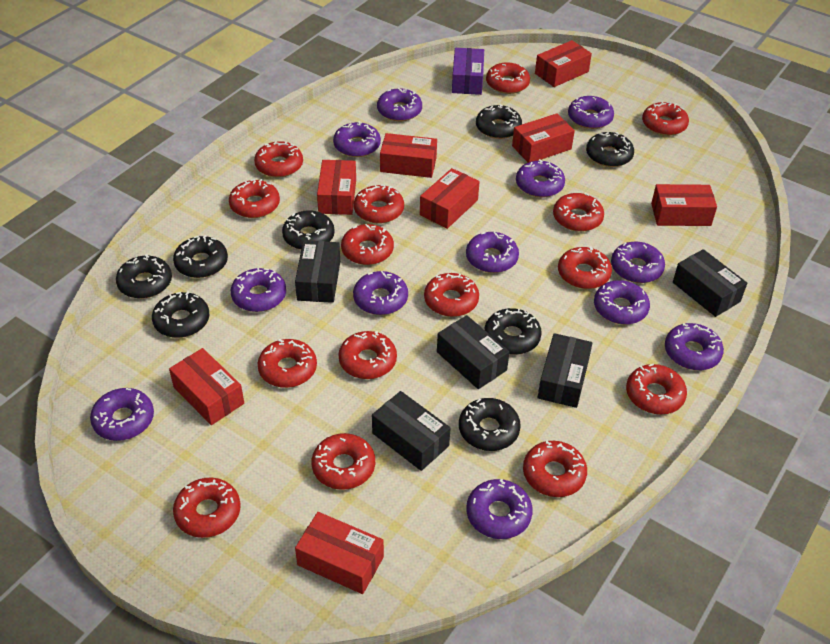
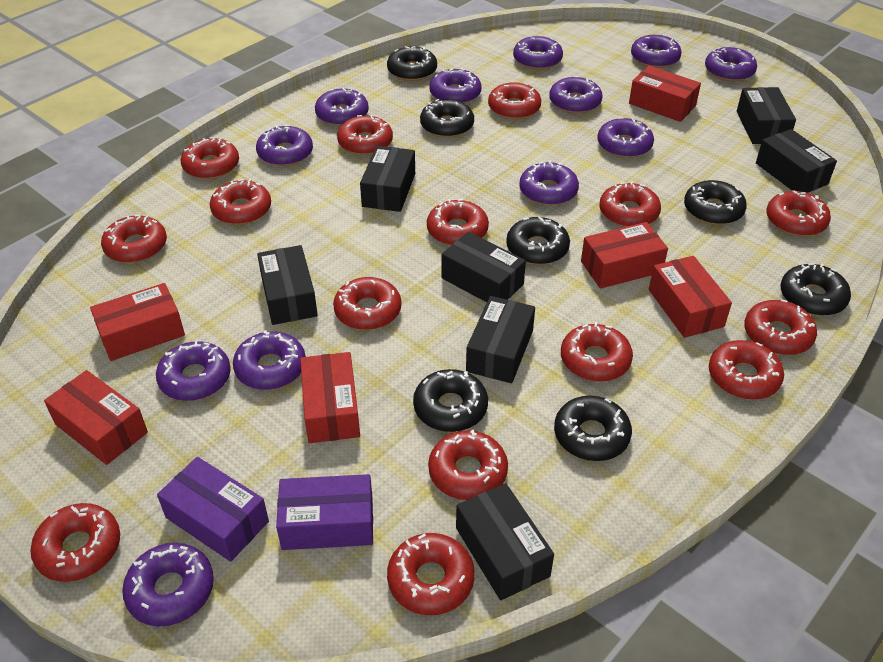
black box: [295,240,340,303] [372,391,451,471] [437,315,509,389] [538,333,592,408] [673,249,747,317] = 5 -> [257,245,318,325] [360,146,415,212] [441,232,526,302] [456,483,554,600] [466,296,535,383] [737,87,796,144] [756,129,837,193] = 7
black donut: [116,254,172,299] [152,291,209,338] [173,235,228,278] [282,210,335,250] [459,398,521,451] [476,104,522,139] [484,308,542,355] [586,132,634,167] = 8 -> [387,46,437,81] [413,369,488,432] [420,99,474,138] [506,216,570,265] [554,396,632,461] [684,180,747,225] [780,263,851,316] = 7
purple box: [452,48,484,95] = 1 -> [157,457,269,562] [276,474,373,550] = 2
red box: [169,348,244,425] [295,512,384,594] [317,160,356,215] [380,133,437,178] [420,168,480,229] [512,113,575,163] [535,40,592,87] [651,184,717,226] = 8 -> [44,370,148,465] [90,283,185,361] [300,352,360,443] [581,222,668,289] [629,66,701,122] [649,256,732,338] = 6

